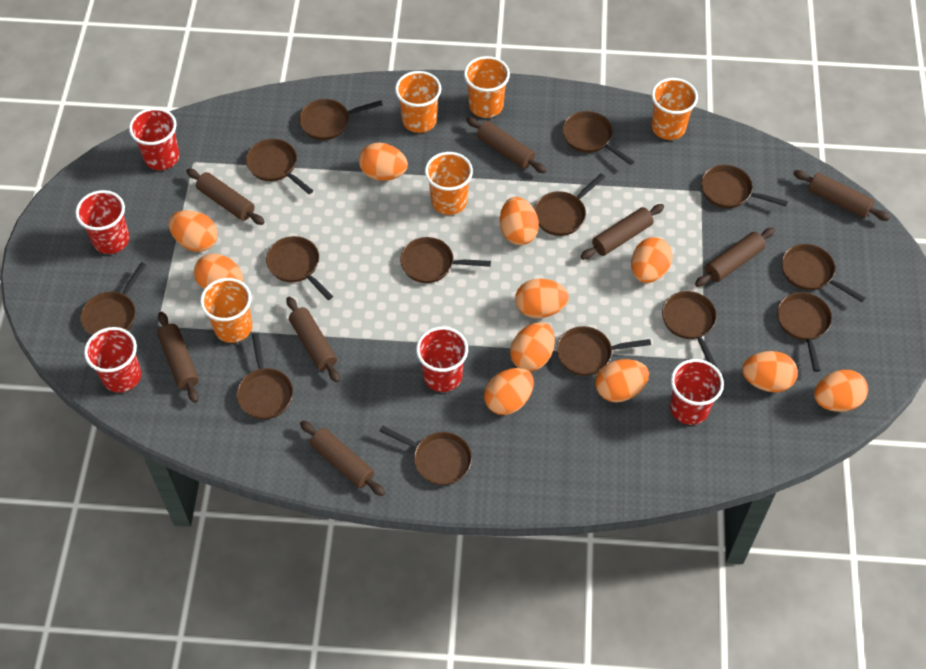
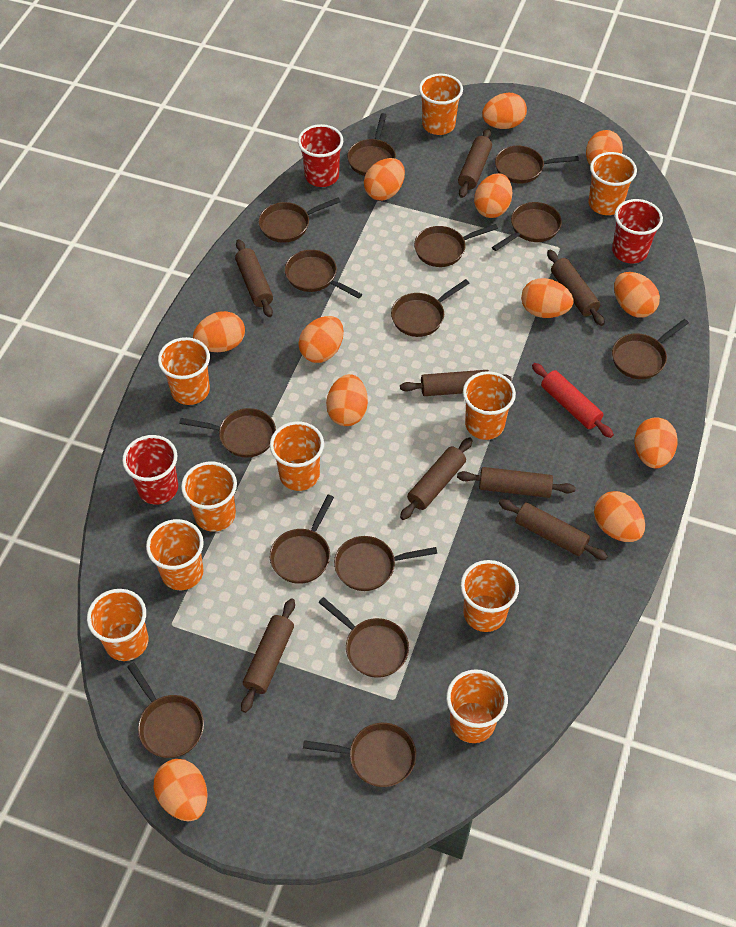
orange cup: [200,278,252,343] [395,71,441,133] [425,152,473,215] [464,56,510,118] [651,78,698,140] = 5 -> [87,589,149,661] [146,519,204,590] [158,337,210,405] [181,461,237,532] [270,421,324,491] [419,74,463,135] [446,669,508,743] [461,560,519,632] [463,371,516,440] [588,152,637,215] = 10
orange egg: [169,210,218,252] [194,253,243,289] [359,143,408,181] [484,368,534,415] [500,197,539,245] [510,322,555,371] [515,279,569,318] [595,359,649,402] [631,237,673,283] [742,351,798,392] [814,370,868,412] = 11 -> [153,759,208,821] [193,311,245,352] [298,316,344,363] [326,374,368,426] [364,158,405,201] [474,173,512,218] [482,93,527,129] [521,278,573,318] [586,130,623,165] [594,491,645,542] [614,272,660,318] [634,417,678,468] = 12
red cup: [75,190,130,254] [84,327,141,393] [129,108,179,170] [416,327,468,392] [670,359,724,425] = 5 -> [122,435,178,505] [298,124,343,187] [612,199,663,263] = 3
red rolling pin: none = 0 -> [532,363,614,438] = 1

